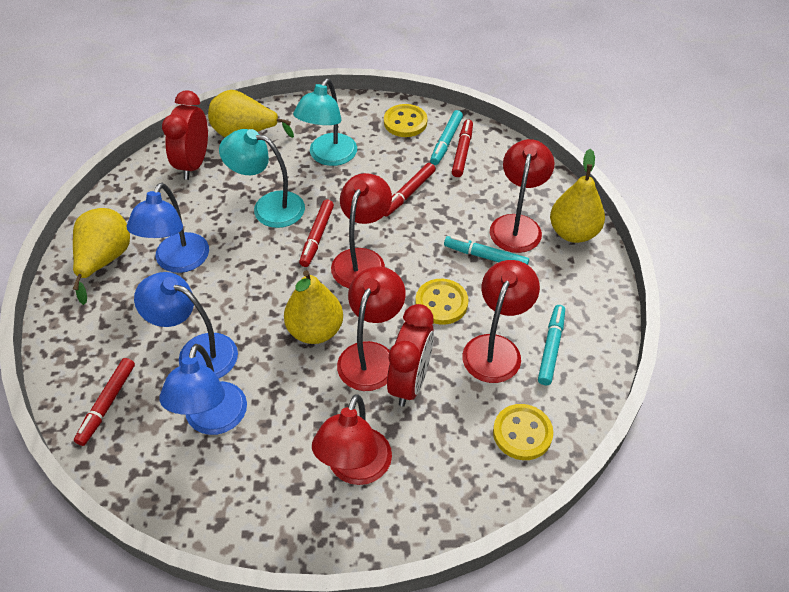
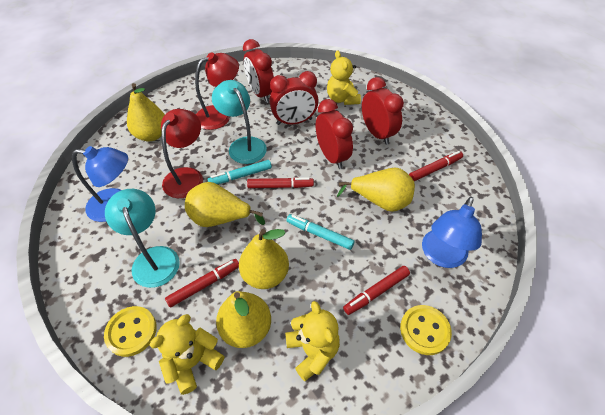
blue lamp: [126,183,209,273] [134,272,238,379] [159,344,247,435] = 3 -> [72,146,128,222] [422,197,482,268] = 2
red clock: [162,90,208,180] [387,304,434,407] = 2 -> [243,39,274,103] [269,71,319,125] [316,99,353,169] [362,77,404,145] = 4
red lamp: [312,394,392,485] [331,173,392,288] [337,266,406,391] [462,260,540,383] [490,139,554,253] = 5 -> [161,109,203,198] [195,52,239,130] = 2
turquoise marker: [430,110,463,165] [444,236,529,265] [538,305,565,385] = 3 -> [207,160,272,184] [286,214,355,250] = 2
yellow button: [384,104,427,137] [415,279,468,325] [493,404,553,460] = 3 -> [104,306,157,357] [400,305,452,355] = 2
yellow pear: [73,208,130,305] [208,90,294,138] [284,270,343,344] [550,149,605,243] = 4 -> [127,83,165,141] [185,182,265,227] [216,291,271,348] [239,229,289,289] [337,168,415,212] = 5
yellow teddy bear: none = 0 -> [150,314,224,395] [285,301,340,381] [327,50,361,105] = 3

